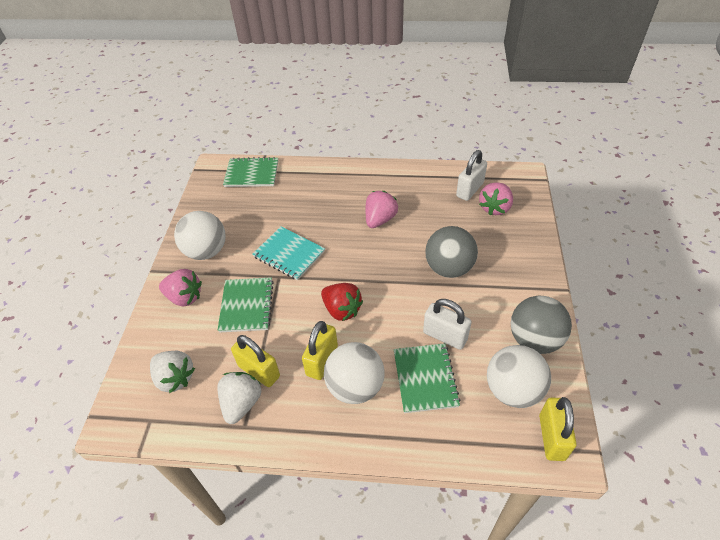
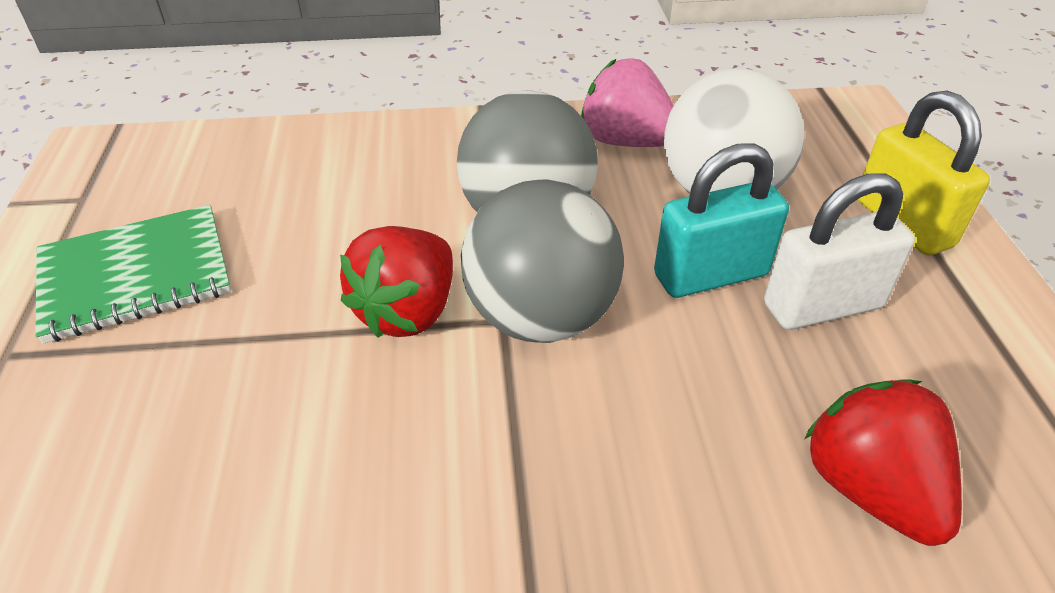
green notebook: [218,277,274,333] [223,157,278,187] [394,343,461,413] = 3 -> [35,205,231,344] = 1
pink strawberry: [159,269,202,306] [366,191,398,228] [479,182,513,215] = 3 -> [581,58,674,147] = 1
red strawberry: [321,283,363,321] = 1 -> [340,226,453,338] [805,380,962,546] = 2
turquoise notebook: [253,226,325,280] = 1 -> none = 0
turquoise padlock: none = 0 -> [654,143,789,298] = 1
white ball: [174,211,226,260] [324,342,385,404] [487,345,551,408] = 3 -> [664,69,804,194] = 1
white padlock: [423,299,471,350] [456,150,487,201] = 2 -> [764,173,915,330] = 1
white strawberry: [150,351,195,393] [217,372,261,424] = 2 -> none = 0
yellow padlock: [231,335,280,387] [302,321,338,380] [539,397,576,461] = 3 -> [858,91,990,255] = 1

